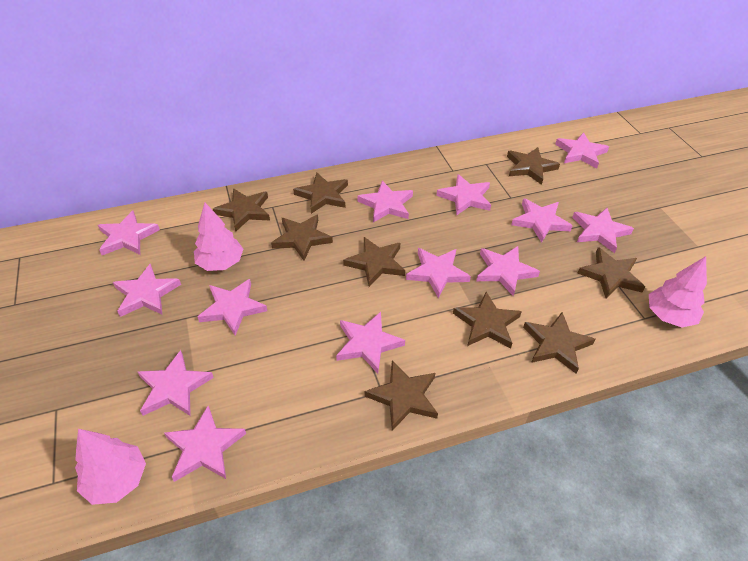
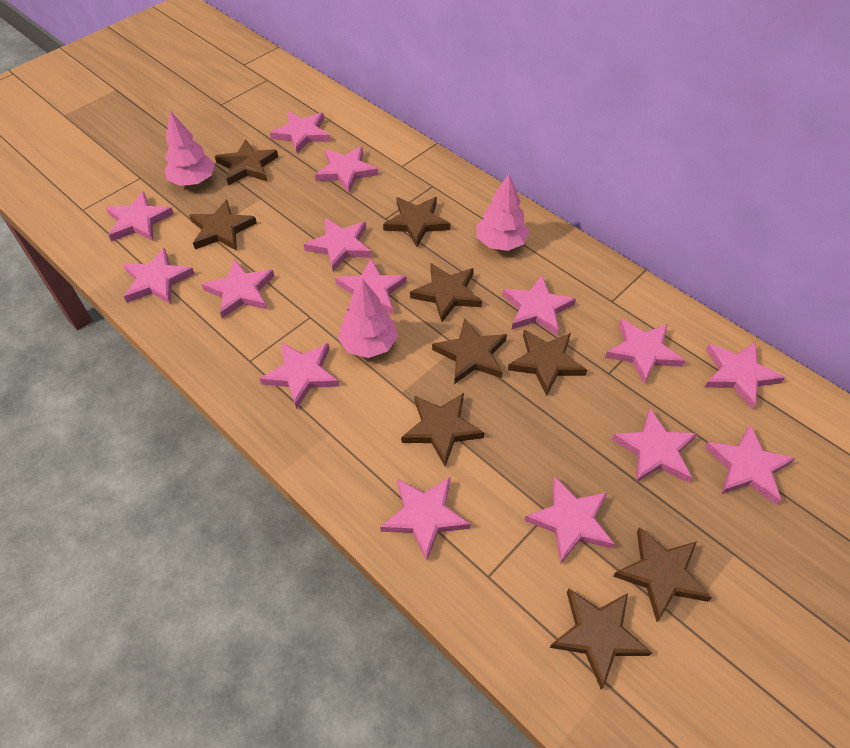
pink star: [98,210,160,255] [113,264,181,317] [138,350,214,416] [164,406,246,482] [198,279,267,336] [336,312,405,374] [357,181,413,222] [406,248,471,298] [436,174,491,215] [476,246,540,296] [511,198,572,243] [555,132,609,168] [572,208,634,253] = 13 -> [106,191,174,242] [123,248,195,305] [201,259,274,319] [259,342,339,409] [270,111,330,154] [303,218,372,272] [315,146,378,193] [335,259,407,314] [380,477,471,561] [503,275,576,336] [524,477,615,564] [605,319,685,384] [612,409,697,483] [704,425,795,505] [705,342,785,409] = 15

